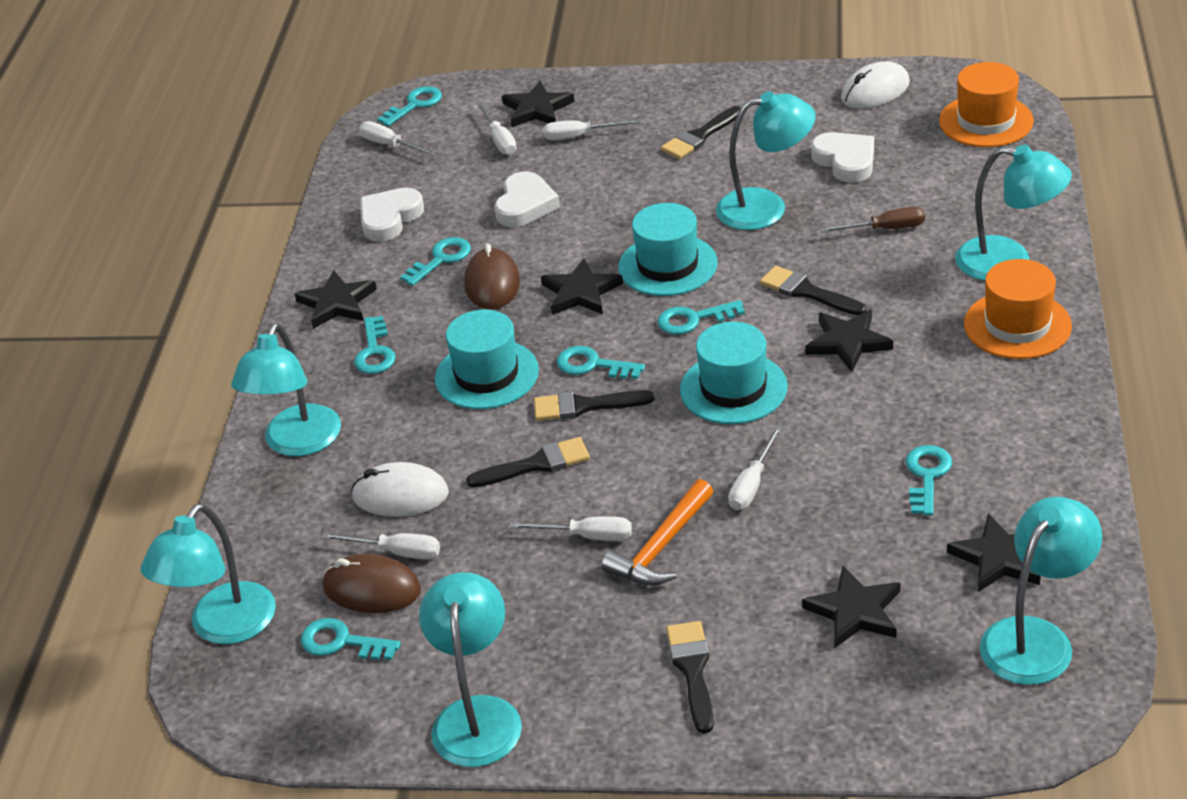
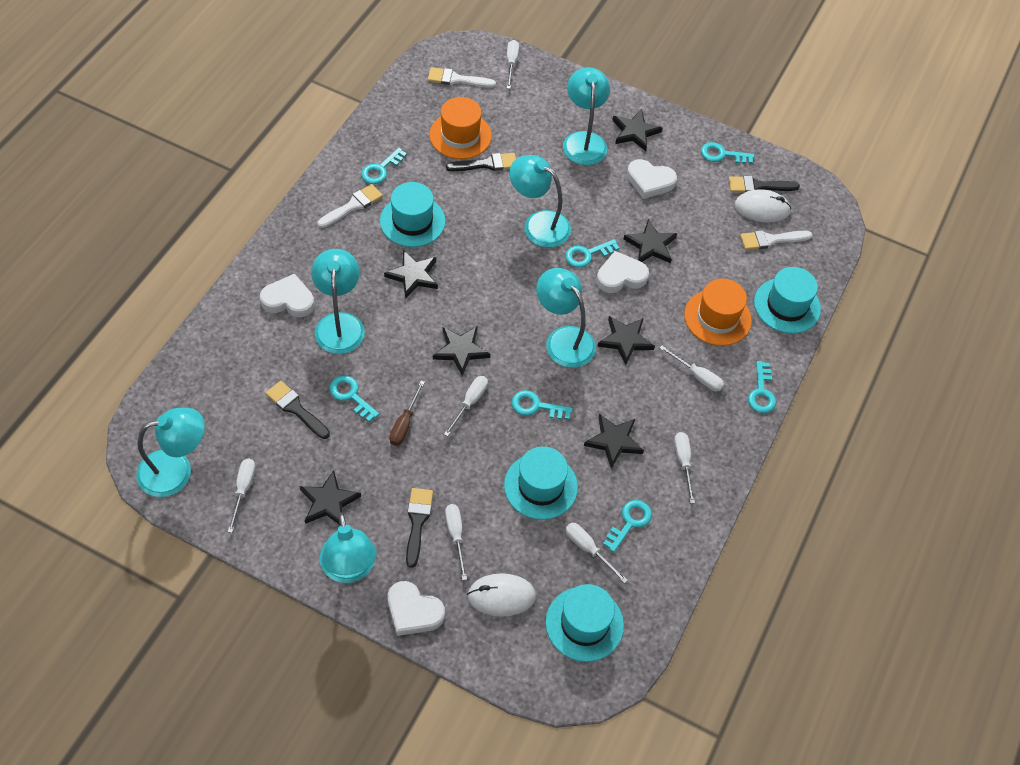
black brush: [466,437,590,488] [534,390,655,421] [661,106,741,159] [666,621,714,734] [760,266,866,315] = 5 -> [266,381,330,439] [406,488,433,568] [446,153,516,171] [729,176,800,192] = 4
black star: [295,270,377,329] [502,81,575,127] [541,258,623,315] [802,566,900,648] [805,309,893,372] [947,513,1040,592] = 6 -> [299,470,361,524] [384,250,438,299] [433,326,490,376] [584,414,644,469] [597,316,655,365] [612,109,662,151] [624,219,677,263] = 7
brown mouse: [323,554,421,613] [464,244,520,309] = 2 -> none = 0
orange hammer: [602,479,714,585] = 1 -> none = 0
turquoise hat: [435,310,539,409] [618,203,718,296] [680,322,788,424] = 3 -> [380,182,446,247] [504,446,578,520] [546,584,624,662] [754,267,821,334] = 4
white brush: none = 0 -> [317,184,383,228] [428,67,496,88] [740,230,812,250] = 3
white heart: [360,188,424,242] [494,171,560,227] [811,132,874,183] = 3 -> [260,274,315,317] [387,581,445,636] [596,251,649,293] [627,159,677,199] = 4
white screwdriver: [322,532,440,559] [359,121,436,156] [477,102,517,155] [509,516,632,541] [543,119,640,140] [728,426,782,510] = 6 -> [228,459,255,533] [444,376,488,436] [445,504,467,580] [507,40,519,89] [566,523,628,583] [660,346,724,391] [674,432,695,504] = 7

